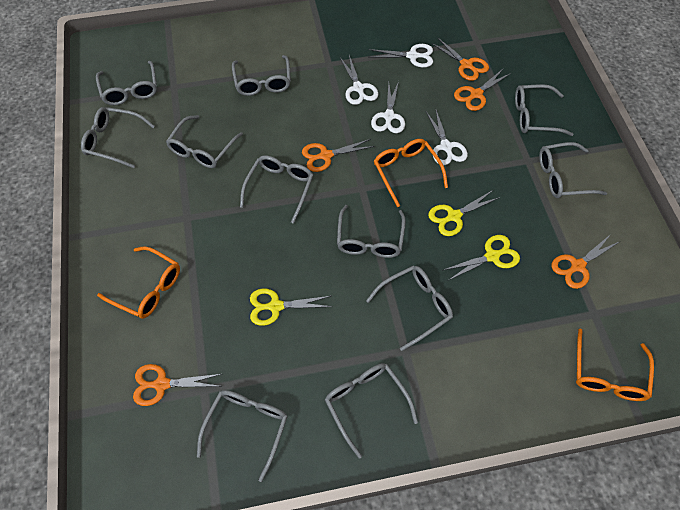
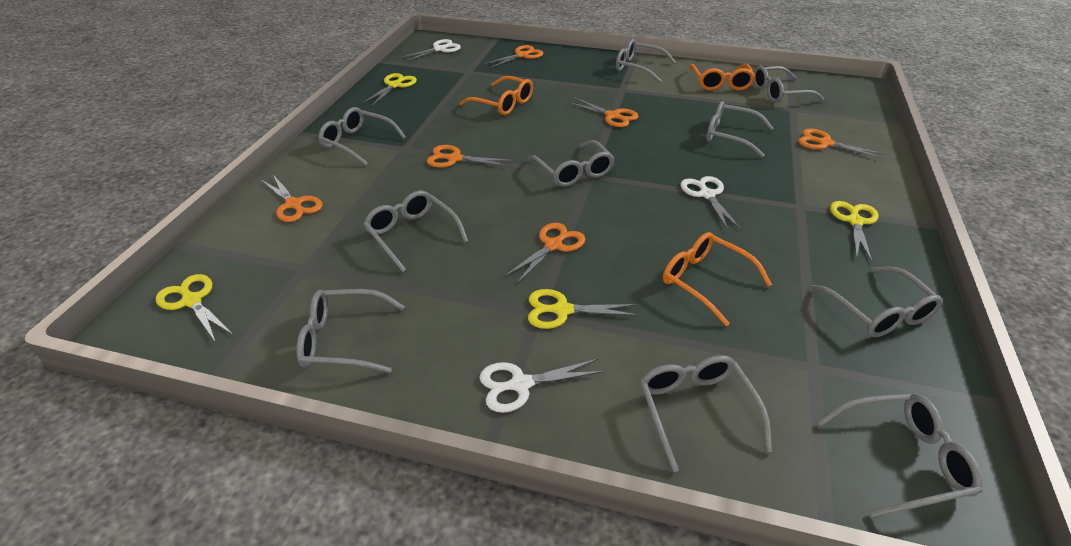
grey glasses: [81,107,155,168] [96,61,157,105] [166,115,243,168] [197,390,288,482] [232,55,291,96] [240,155,313,224] [325,363,418,458] [337,205,406,258] [366,265,453,351] [515,84,574,136] [539,142,607,198] = 11 -> [296,289,405,373] [318,107,406,166] [364,191,468,272] [528,140,615,187] [616,39,676,83] [640,355,772,472] [706,101,774,157] [753,66,824,103] [811,267,943,337] [818,393,983,518] = 10
orange scissors: [133,364,221,406] [302,139,374,172] [431,37,489,81] [454,68,511,111] [551,234,619,289] = 5 -> [261,175,323,222] [427,145,511,168] [484,45,543,68] [505,223,586,284] [568,98,638,127] [798,129,885,159] = 6
white scissors: [340,55,378,105] [368,44,433,68] [371,81,405,133] [426,110,468,165] = 4 -> [401,39,461,62] [479,359,605,413] [681,176,741,230] = 3
yellow scissors: [250,288,333,326] [428,190,500,236] [444,235,520,280] = 3 -> [156,274,233,341] [363,73,417,106] [528,289,640,329] [830,201,879,262] = 4

